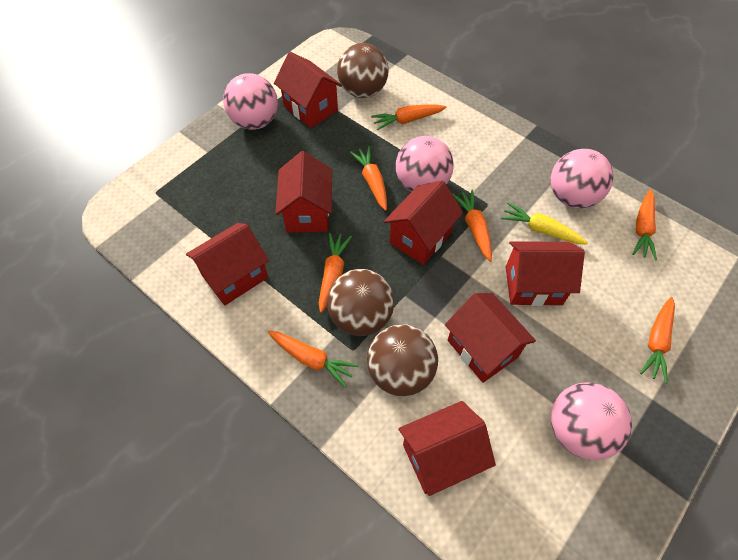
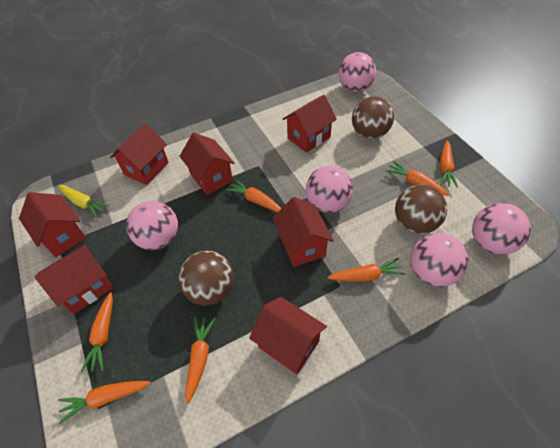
pink ball: [223,73,278,130] [396,136,454,192] [551,149,614,208] [551,383,632,460] = 4 -> [126,201,178,250] [306,166,353,213] [338,52,376,92] [410,233,468,287] [472,203,531,255] = 5

